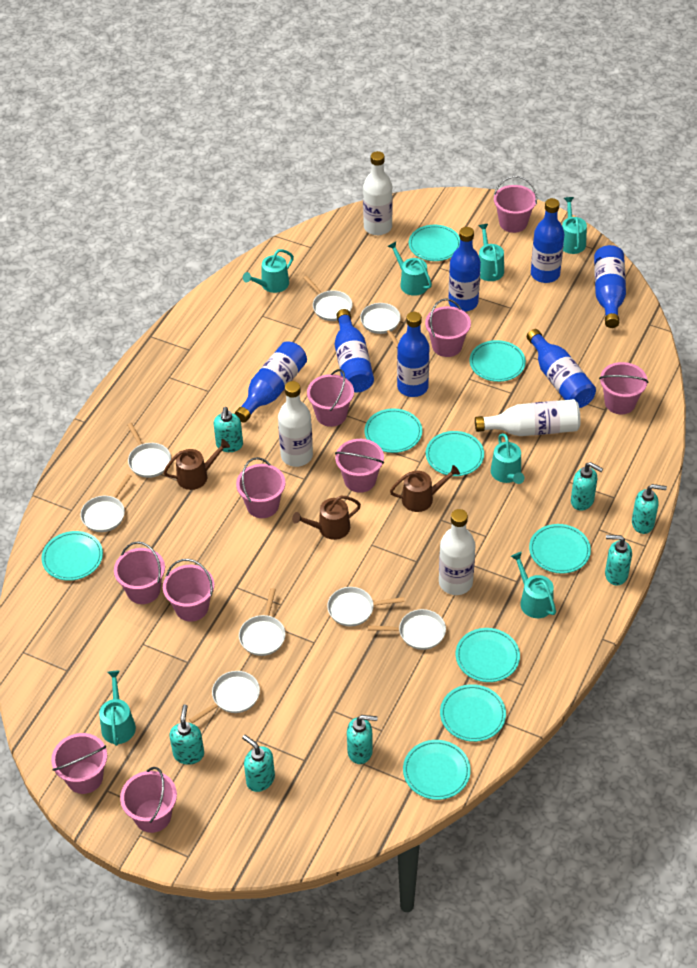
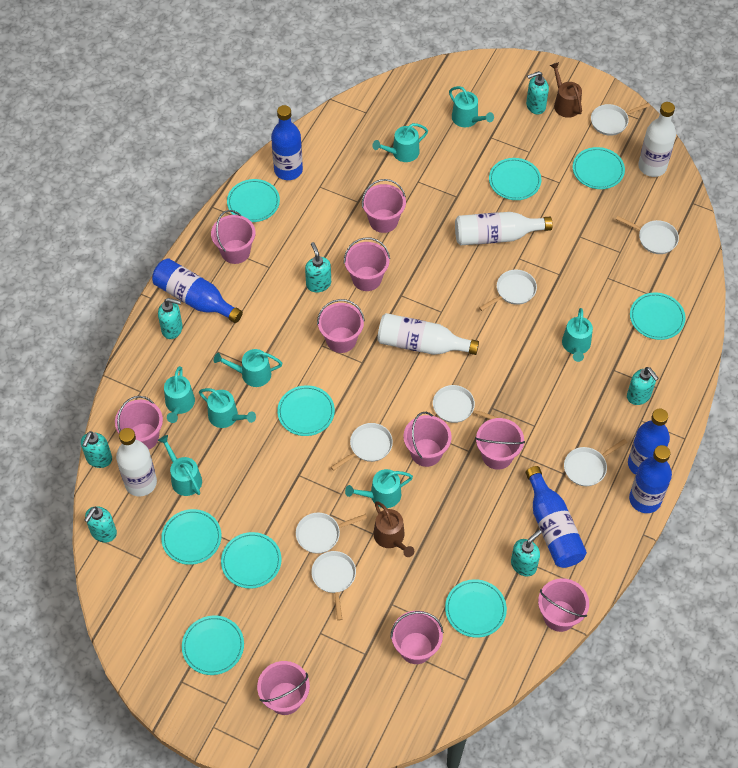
blue bottle: [235,341,307,423] [335,309,374,392] [397,312,430,397] [449,227,481,311] [527,329,596,408] [531,198,564,283] [594,245,626,328] = 7 -> [152,258,243,323] [271,105,303,180] [526,466,587,568] [628,408,670,475] [629,445,672,513] = 5
brown watering can: [163,439,230,490] [292,496,361,540] [390,465,460,512] = 3 -> [373,501,414,557] [550,62,582,118] = 2
turquoise watering can: [99,671,136,746] [243,249,294,293] [388,242,432,296] [478,224,504,281] [491,433,524,484] [511,552,556,618] [562,197,587,254] = 7 -> [158,435,202,496] [164,366,195,423] [199,388,256,428] [214,349,282,387] [345,469,413,508] [372,123,428,162] [449,86,494,127] [562,308,593,362] = 8

